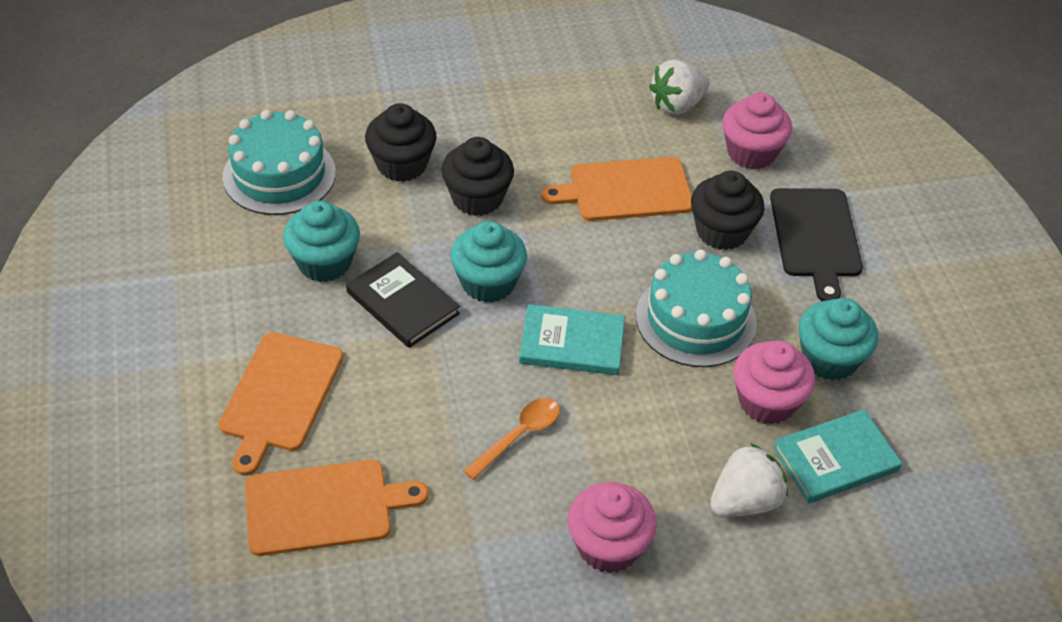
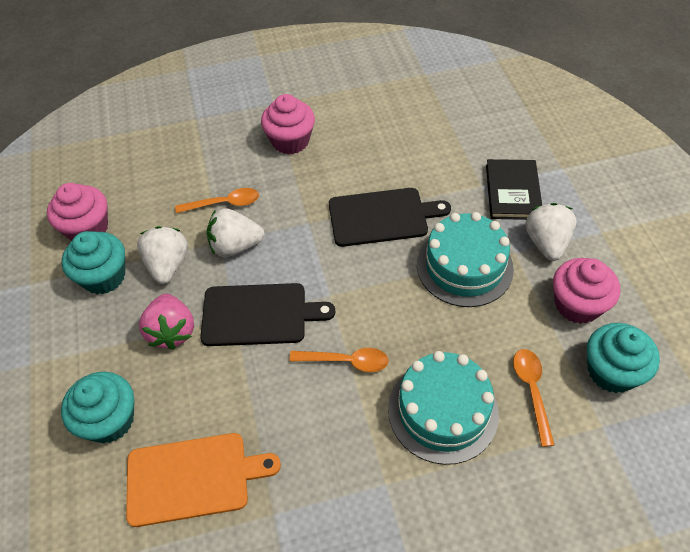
black cupcake: [365,103,437,182] [441,137,514,216] [691,171,764,250] = 3 -> none = 0
black cutting board: [770,188,863,301] = 1 -> [200,283,335,346] [329,188,451,247] = 2
orange cutting board: [219,332,343,476] [245,460,428,556] [541,157,692,221] = 3 -> [126,433,281,527] = 1
orange spoon: [463,398,560,480] = 1 -> [175,188,259,213] [289,348,389,372] [513,349,555,447] = 3
pink strawberry: none = 0 -> [139,293,194,350] = 1
turquoise book: [519,304,625,375] [773,409,902,503] = 2 -> none = 0
white strawberry: [649,59,710,115] [710,443,788,517] = 2 -> [137,226,188,284] [207,208,265,257] [525,203,577,261] = 3

